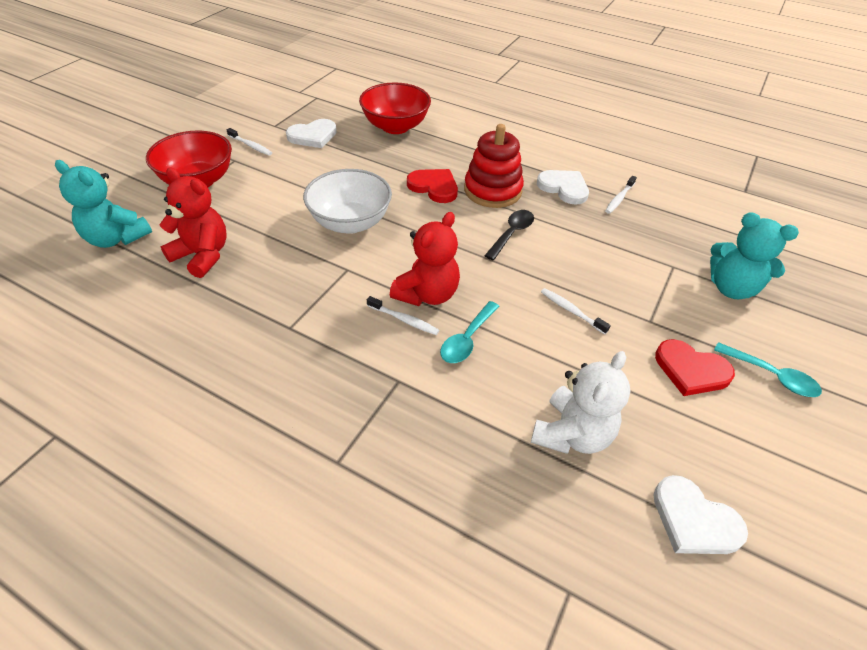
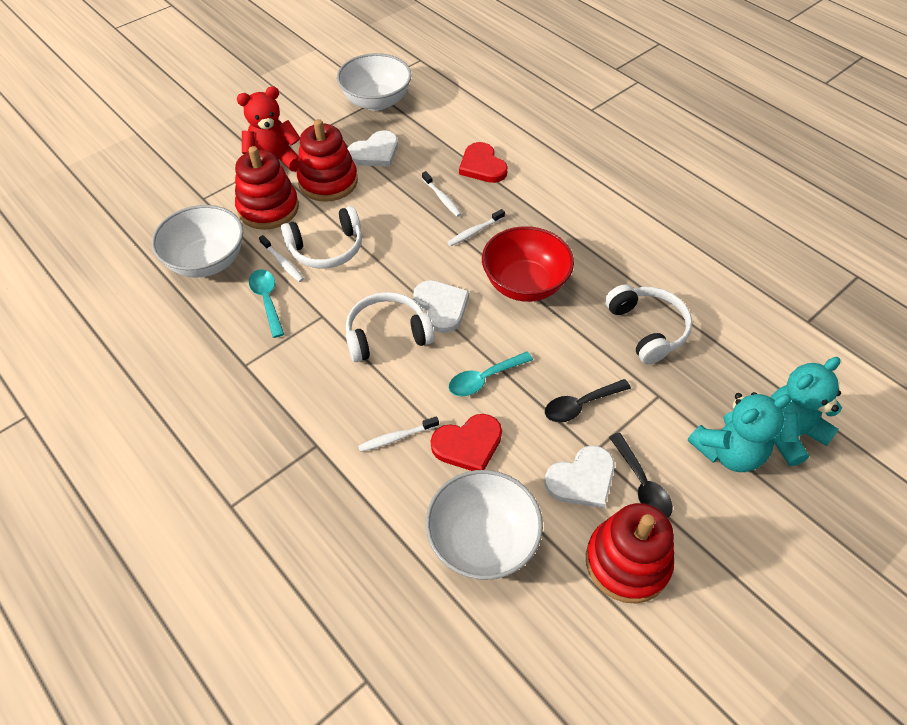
black spoon: [485,210,534,260] = 1 -> [545,379,631,423] [609,433,673,518] = 2
red bowl: [146,130,232,187] [359,83,431,134] = 2 -> [482,226,574,302] = 1
red stacking toy: [464,124,524,208] = 1 -> [235,146,299,230] [297,119,358,202] [586,503,674,604] = 3
red teddy bear: [159,168,227,278] [390,212,460,306] = 2 -> [237,86,300,172] = 1
white bowl: [303,169,392,234] = 1 -> [152,205,243,278] [337,53,412,111] [426,470,543,580] = 3
white headphones: none = 0 -> [281,206,362,268] [346,292,434,362] [605,284,692,364] = 3
white teddy bear: [531,351,630,454] = 1 -> none = 0

